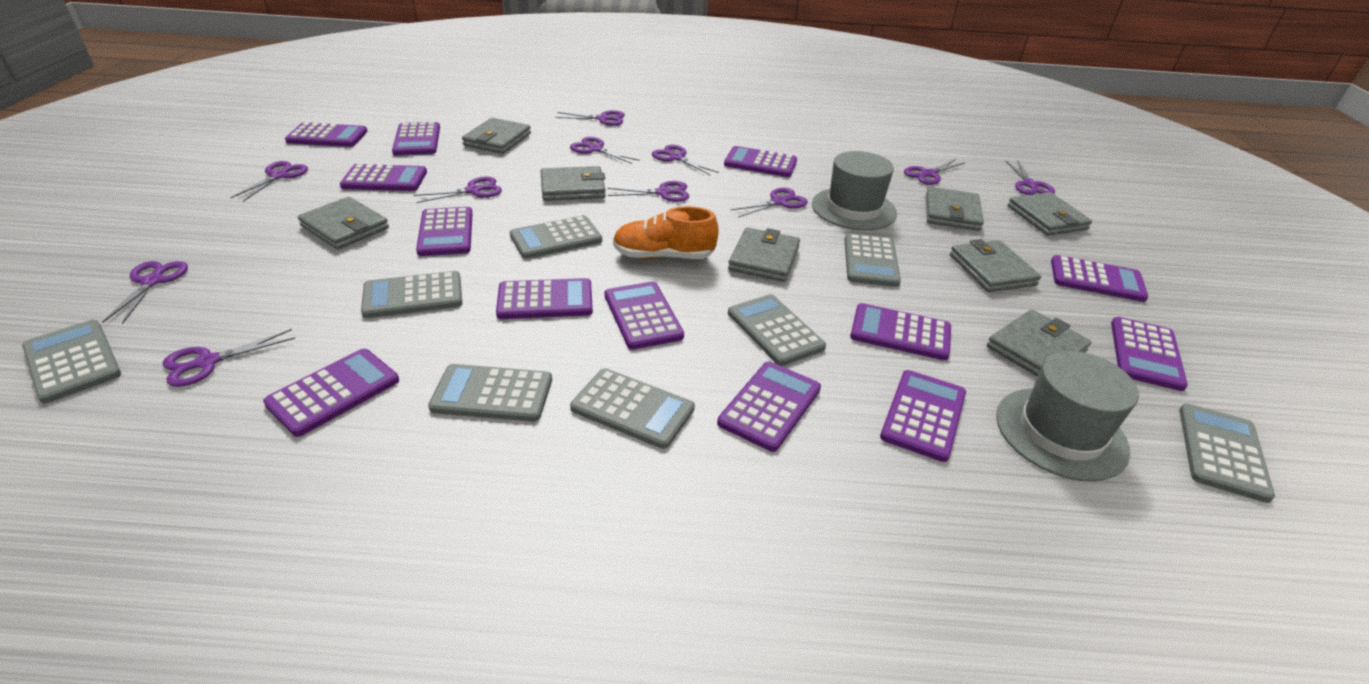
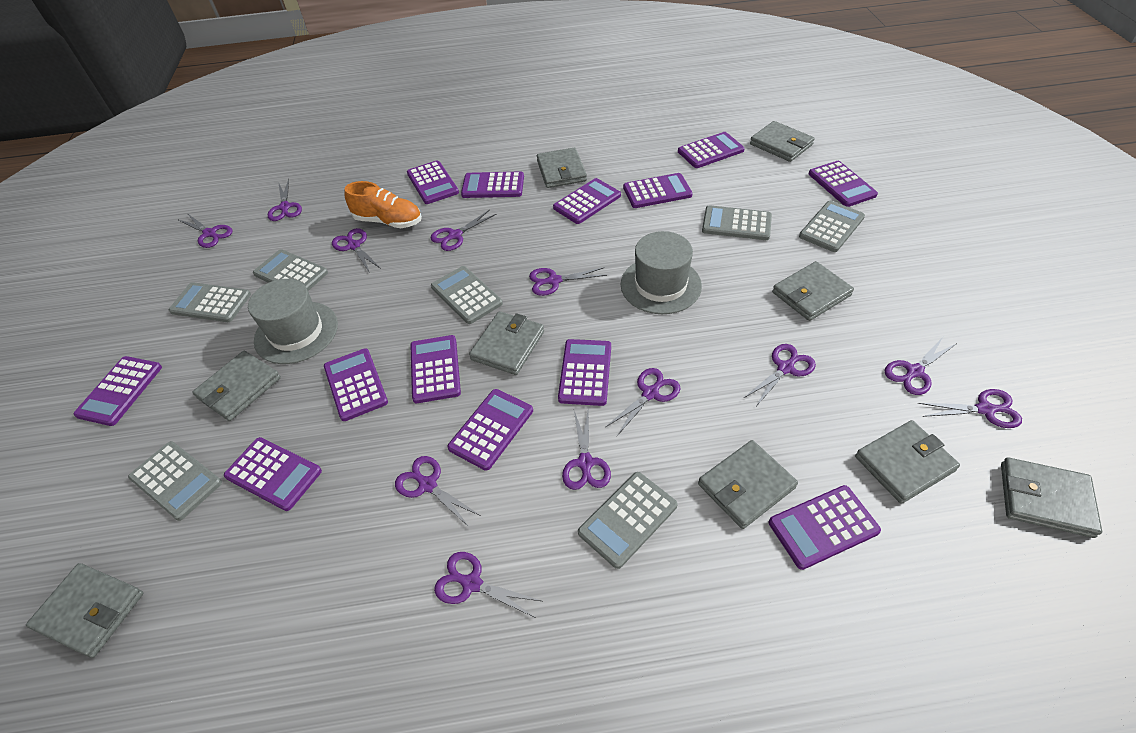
grey calculator: [22,320,121,403] [361,271,462,318] [428,364,552,422] [510,215,602,259] [570,368,695,449] [728,294,826,366] [844,233,901,287] [1179,404,1275,503] = 8 -> [128,441,222,521] [169,282,251,322] [253,249,328,291] [431,266,503,324] [578,472,678,569] [702,205,772,240] [799,201,865,252] = 7
grey wallet: [298,197,389,249] [462,118,531,154] [541,166,606,201] [728,227,800,282] [926,187,984,231] [950,239,1041,292] [987,309,1091,377] [1008,192,1092,236] = 8 -> [26,563,143,658] [192,351,281,421] [469,311,544,375] [537,147,587,188] [698,440,798,529] [750,121,815,162] [772,261,854,321] [855,420,960,504] [1001,457,1102,538] = 9
purple scissors: [102,261,188,324] [163,329,295,387] [230,161,308,202] [414,177,502,203] [556,110,625,126] [570,137,640,164] [607,181,690,202] [652,145,719,175] [730,188,808,217] [904,159,966,185] [1006,161,1055,195] = 11 -> [179,213,233,248] [268,179,302,221] [332,228,380,273] [395,456,481,528] [431,210,496,251] [434,552,542,618] [529,267,607,296] [562,411,611,490] [606,368,680,436] [744,344,816,406] [884,337,957,395] [918,389,1022,428] = 12

